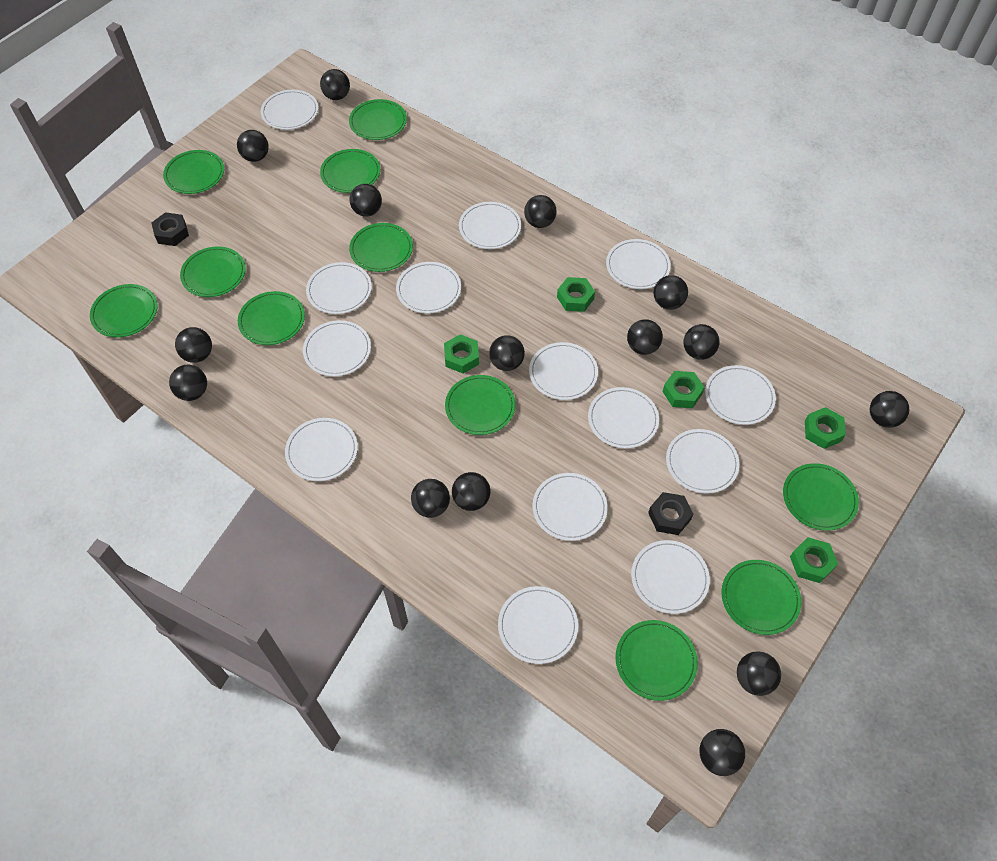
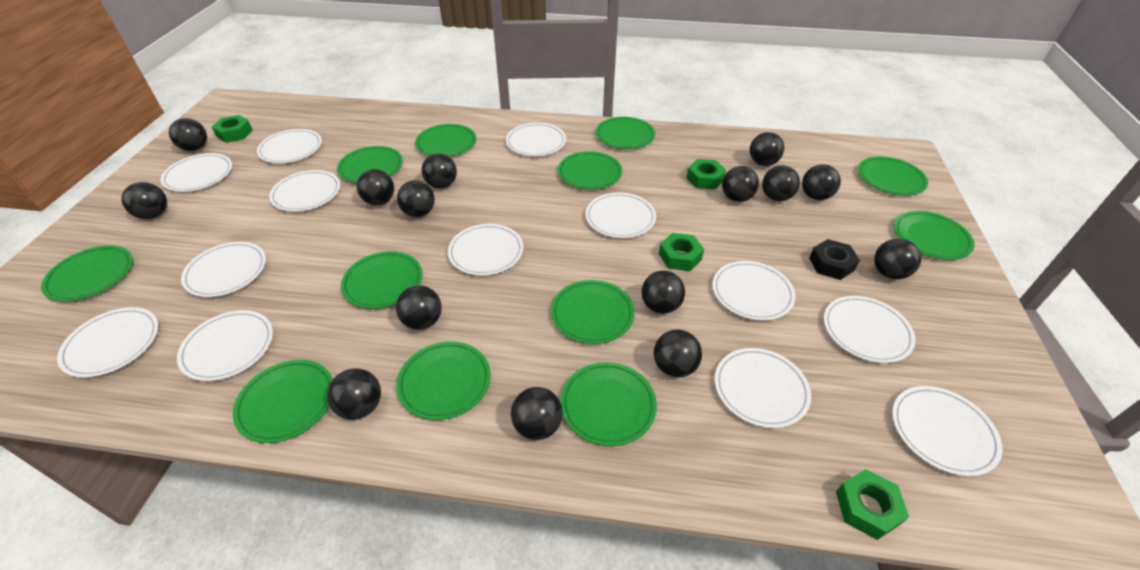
black nut: [151,212,189,246] [648,492,693,535] = 2 -> [809,239,860,280] = 1
green nut: [444,334,479,373] [557,277,595,312] [663,371,705,408] [790,537,838,583] [805,407,846,449] = 5 -> [212,115,253,143] [659,233,704,271] [686,159,726,189] [836,469,909,540] = 4
green plate: [90,284,158,337] [163,150,224,194] [180,246,246,297] [238,291,305,345] [320,149,380,193] [349,99,407,140] [349,223,413,272] [445,375,515,435] [615,620,698,701] [722,560,801,635] [783,463,859,531] = 11 -> [41,245,133,302] [233,360,333,443] [337,146,403,183] [341,251,423,309] [397,341,491,420] [415,124,476,157] [551,280,635,344] [558,151,622,190] [560,362,657,446] [596,117,655,149] [858,156,928,196] [894,211,974,260] = 12
white plate: [261,90,318,130] [285,418,358,481] [303,320,371,376] [306,262,372,314] [396,262,461,314] [459,202,521,249] [498,586,578,664] [529,342,598,400] [533,473,608,541] [588,387,659,448] [606,239,671,289] [631,540,710,614] [666,429,740,494] [705,365,776,425] = 14 -> [57,307,159,378] [161,153,232,192] [177,310,273,381] [181,242,266,297] [257,129,322,164] [269,170,340,212] [448,224,523,276] [506,123,566,156] [585,192,656,238] [712,261,795,321] [714,348,811,428] [824,296,916,363] [892,386,1003,476] = 13

